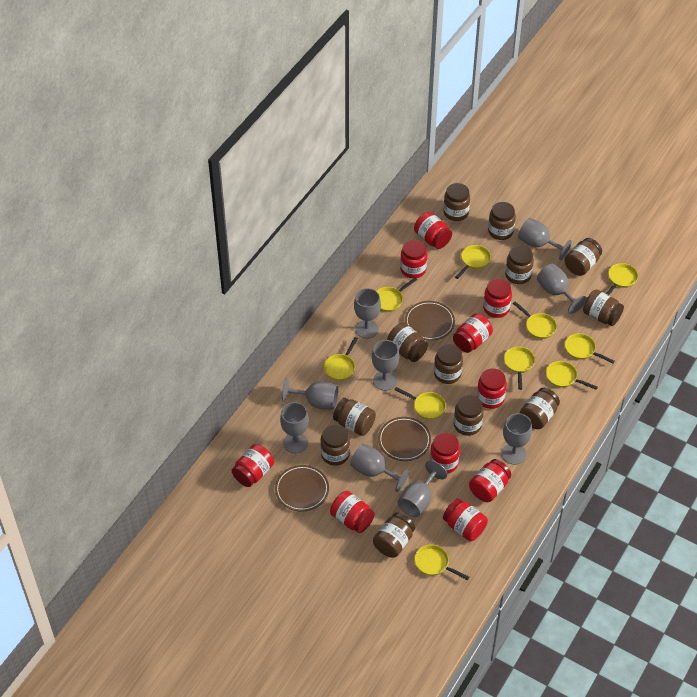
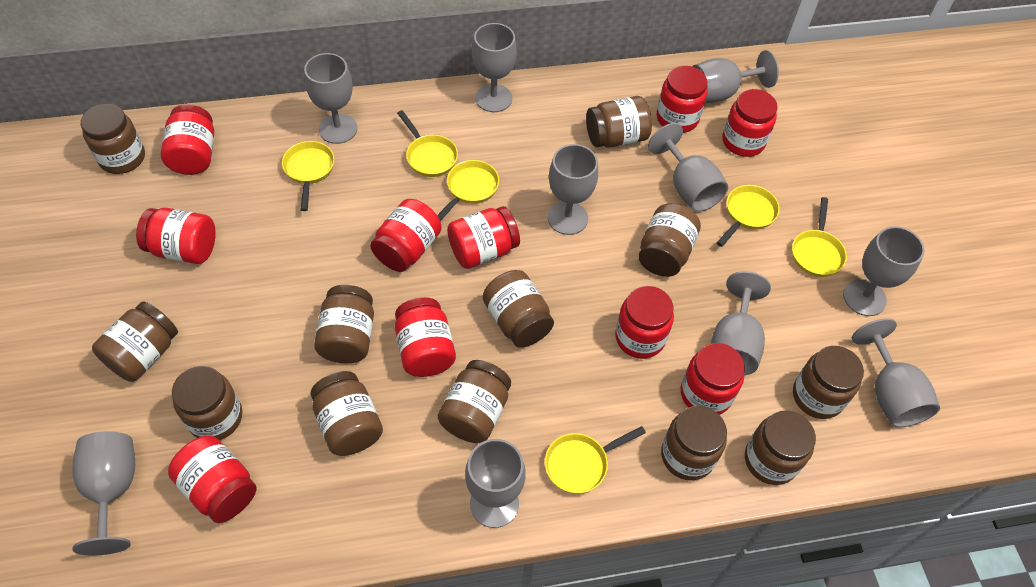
brown plate: [275,465,329,512] [378,417,431,461] [405,301,455,340] = 3 -> none = 0
grey goblet: [280,402,309,453] [282,378,338,410] [350,444,410,492] [354,288,381,339] [372,340,400,391] [398,460,448,517] [502,413,532,465] [518,218,572,260] [537,264,587,314] = 9 -> [72,431,135,555] [304,53,357,144] [465,439,526,528] [472,23,517,112] [548,144,598,235] [648,123,728,212] [692,50,779,103] [711,271,771,375] [843,226,925,316] [852,318,940,428] = 10
yellow pan: [324,337,358,381] [377,278,417,312] [394,387,446,420] [415,545,469,580] [455,245,491,279] [504,347,535,390] [513,301,557,339] [546,361,598,390] [565,333,615,364] [606,263,638,295] = 10 -> [282,141,334,211] [397,110,458,177] [437,160,499,221] [545,426,646,494] [717,185,780,247] [792,197,847,277] = 6

